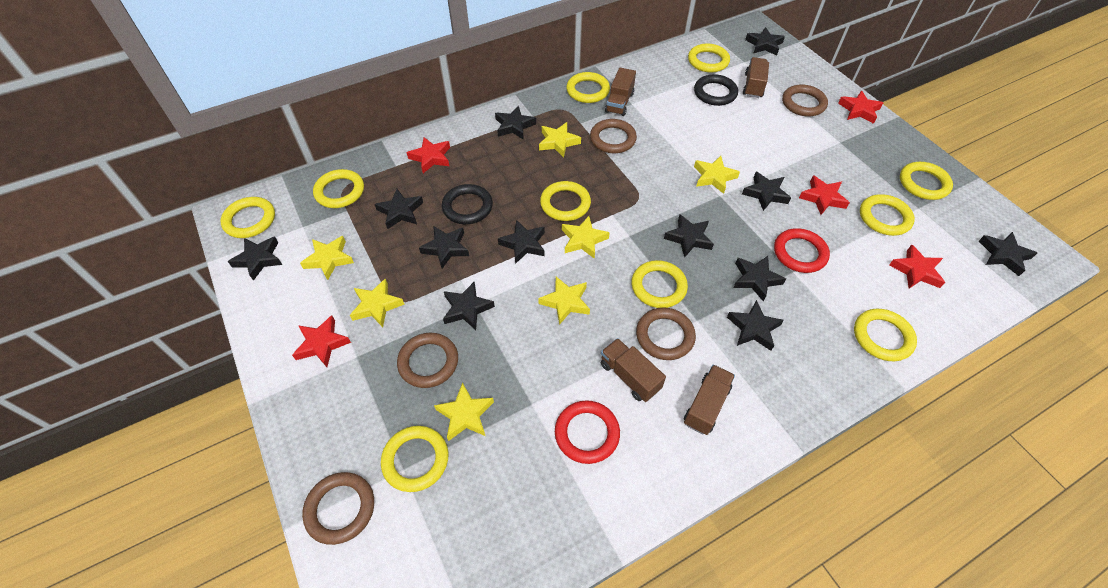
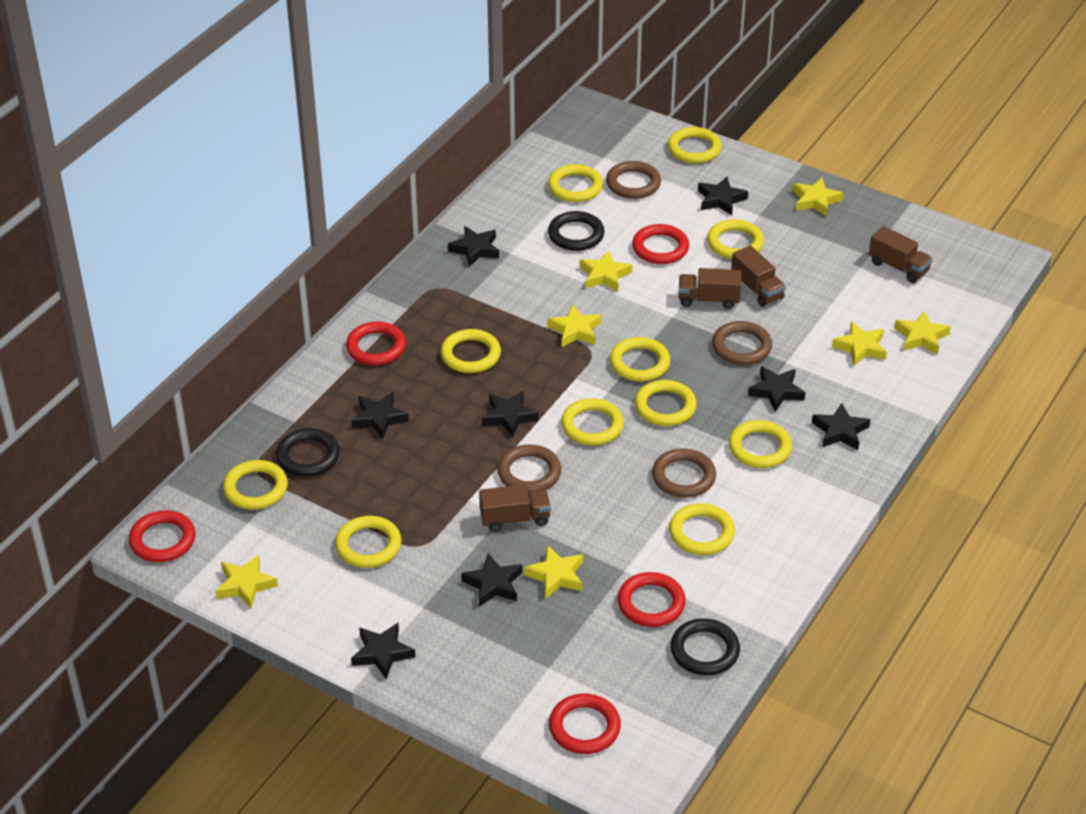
black ring: [442,184,493,224] [694,74,738,106] = 2 -> [276,428,340,476] [548,211,605,251] [670,618,740,675] = 3
black star: [228,237,282,281] [375,189,423,229] [419,226,469,268] [443,282,495,330] [495,106,536,140] [498,220,545,264] [664,214,714,258] [727,300,784,351] [733,256,786,302] [742,171,791,211] [745,27,785,55] [979,232,1037,276] = 12 -> [351,392,409,439] [351,623,416,680] [448,226,499,267] [461,553,522,607] [482,391,539,437] [698,177,748,215] [748,366,805,412] [812,403,871,450] = 8
brown ring: [302,472,374,545] [397,333,458,388] [590,119,637,153] [636,307,696,360] [782,84,828,117] = 5 -> [497,444,561,493] [606,161,661,199] [652,448,716,498] [712,321,772,365] = 4
red ring: [555,400,620,464] [774,228,830,273] = 2 -> [129,510,195,562] [346,322,406,366] [549,694,621,754] [617,572,686,627] [632,224,689,264] = 5
red star: [292,315,351,367] [406,137,450,173] [799,175,850,215] [838,91,883,124] [889,245,945,289] = 5 -> none = 0
yellow ring: [220,197,275,238] [313,169,364,208] [381,426,449,492] [540,181,591,221] [566,72,610,103] [631,260,688,308] [688,43,730,72] [854,309,917,361] [860,194,915,236] [900,162,953,200] = 10 -> [223,460,288,510] [335,516,401,568] [441,329,501,373] [548,164,603,202] [561,398,624,445] [610,337,670,382] [635,380,697,426] [668,127,722,164] [669,503,735,555] [707,219,764,259] [729,420,792,468] = 11

